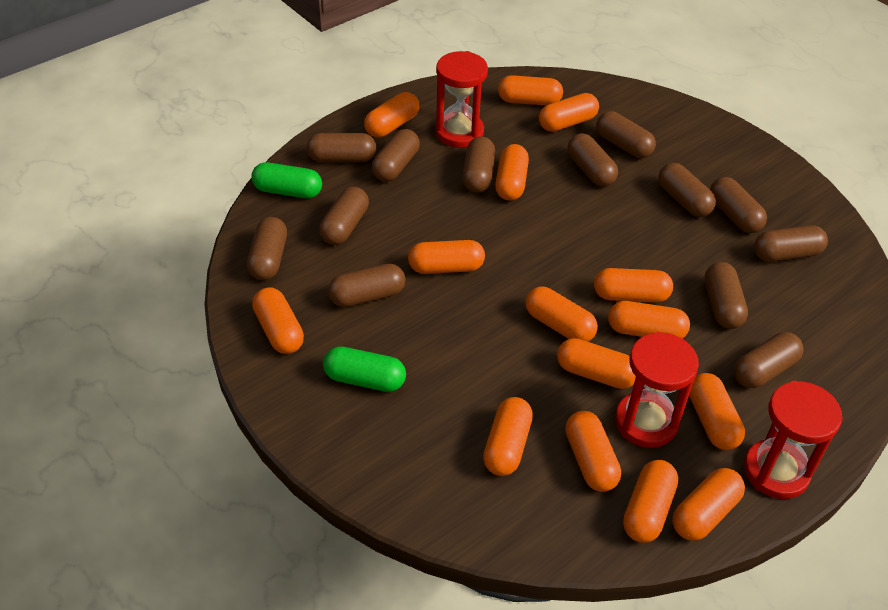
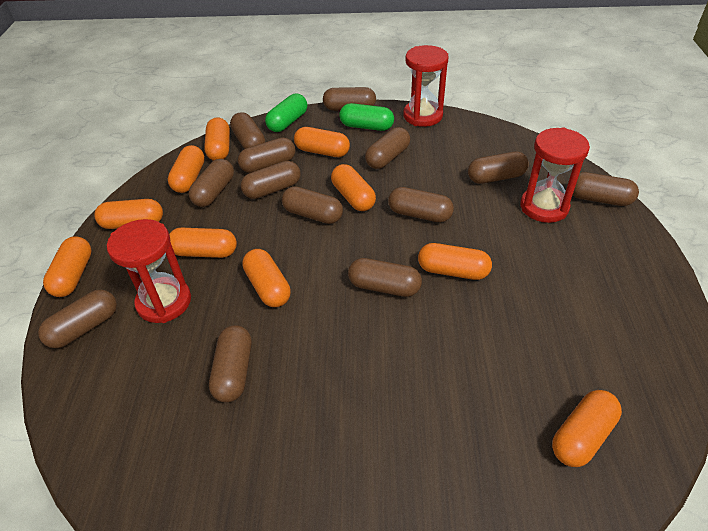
orange capsule: [252,287,304,354] [364,92,419,138] [408,240,485,274] [483,397,533,476] [495,144,529,201] [498,75,563,106] [525,286,598,342] [539,93,599,132] [557,338,636,389] [565,411,621,492] [594,268,673,302] [608,301,690,338] [623,460,678,543] [672,468,745,541] [689,373,745,450] = 15 -> [43,237,92,297] [94,199,163,229] [168,145,205,193] [169,228,237,258] [204,118,230,161] [242,249,291,307] [294,127,350,157] [331,164,376,211] [418,243,492,280] [552,390,622,467] = 10

